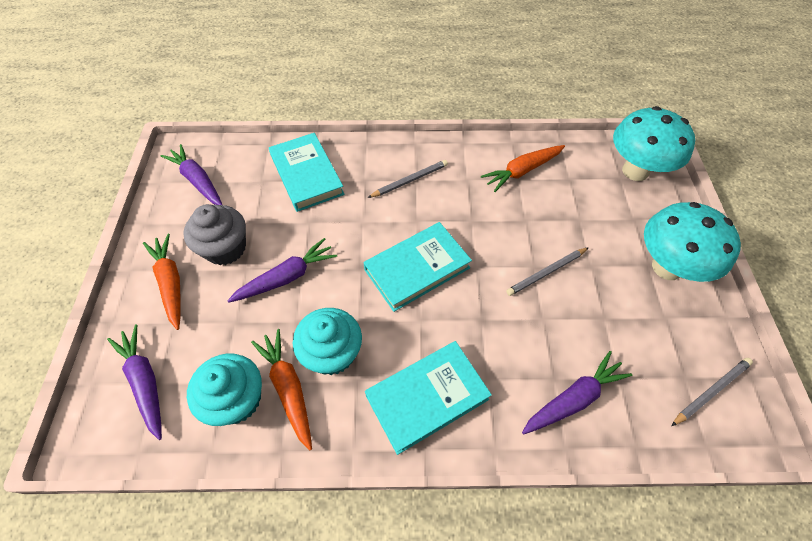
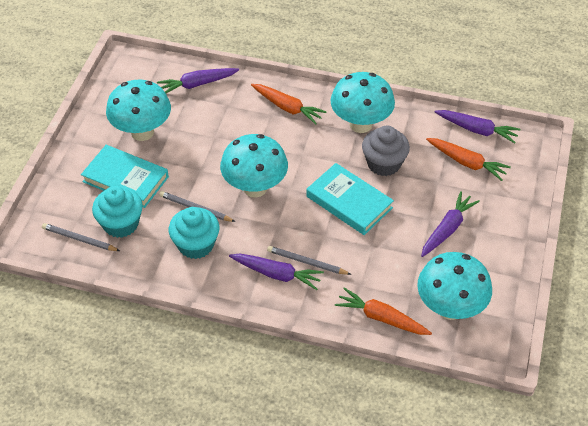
turquoise book: [269,133,345,212] [363,222,472,312] [365,341,492,455] = 3 -> [81,145,169,208] [306,163,394,235] = 2
turquoise mushroom: [613,106,695,181] [644,202,741,282] = 2 -> [106,79,171,141] [220,134,288,198] [330,72,395,133] [417,252,492,320] = 4

